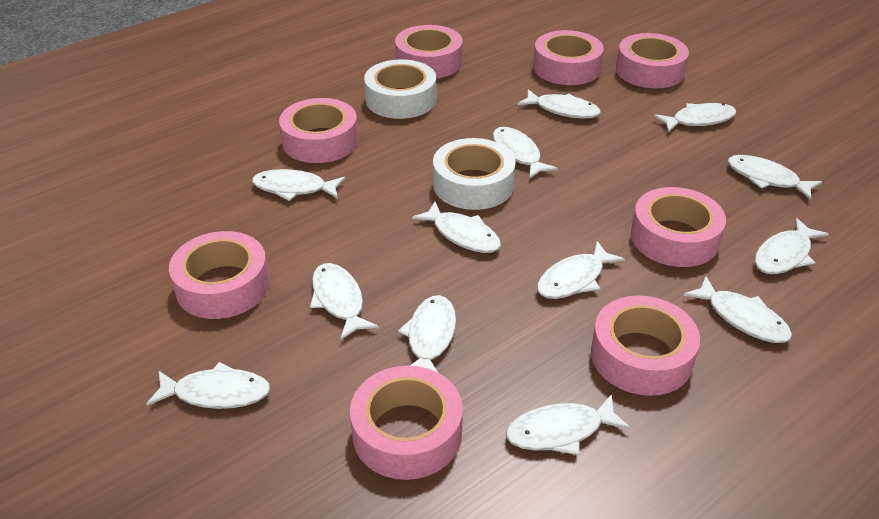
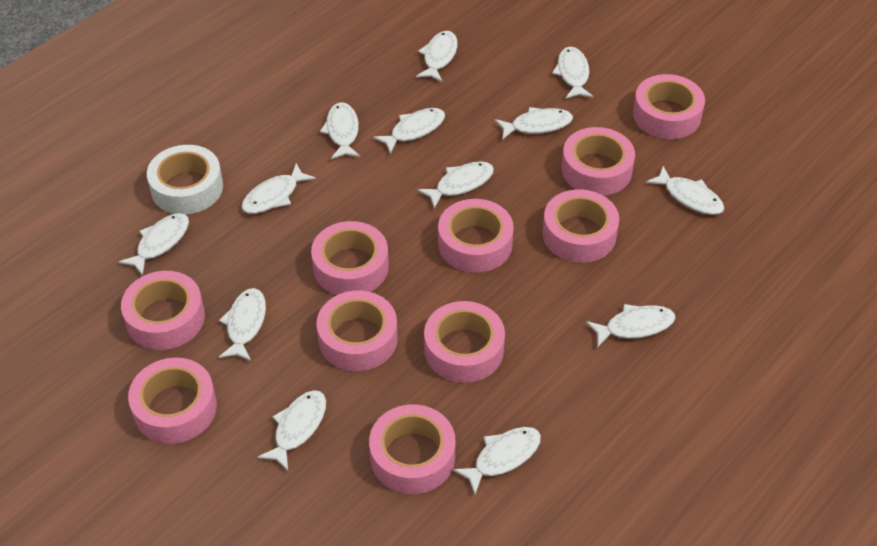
pink tape: [169,231,270,319] [279,98,358,163] [350,366,463,480] [395,25,463,78] [533,30,604,85] [591,296,700,396] [616,33,689,88] [631,187,726,267] = 8 -> [121,271,205,350] [128,358,217,444] [311,221,389,295] [317,290,398,371] [369,404,456,494] [424,301,505,383] [438,199,514,273] [542,189,619,263] [561,127,635,196] [633,74,705,139] = 10
white tape: [364,59,436,119] [433,138,515,210] = 2 -> [147,145,223,214] = 1

